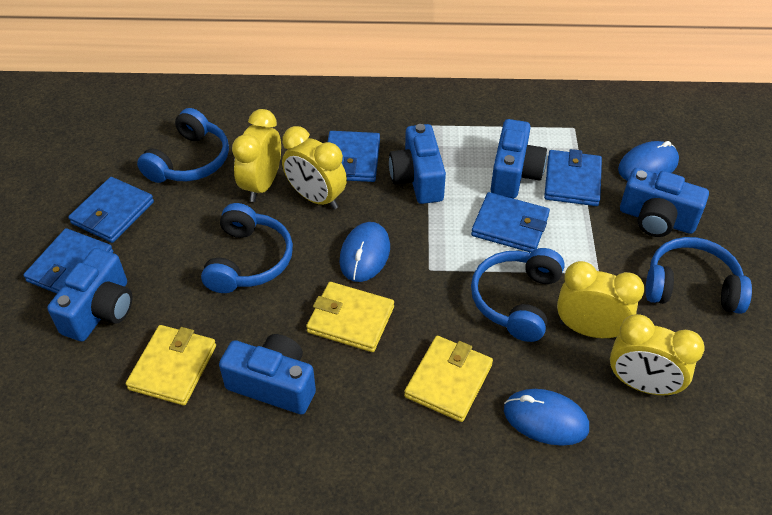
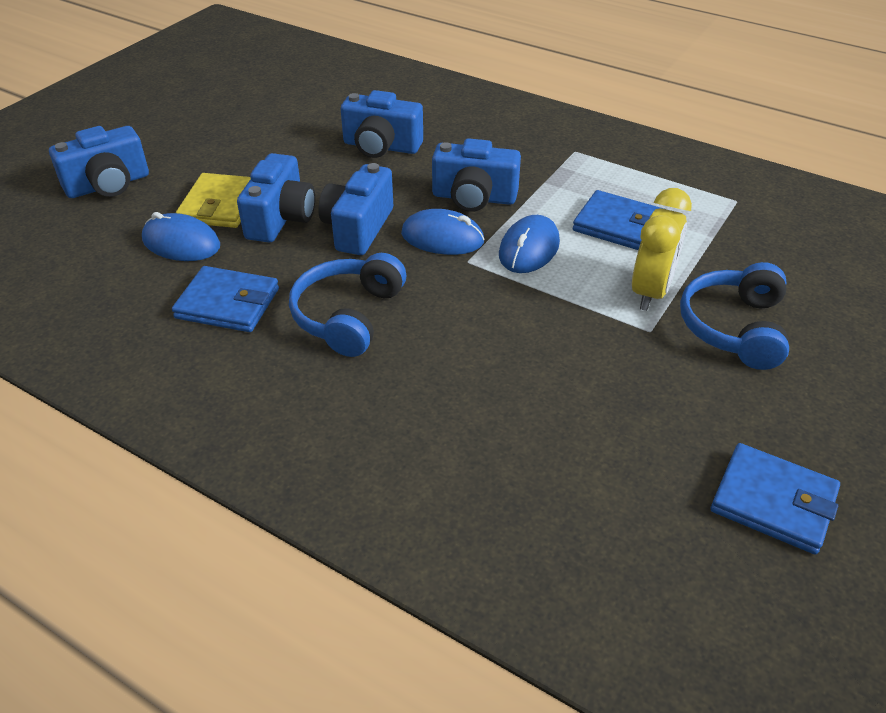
blue headphones: [137,108,229,183] [201,203,293,293] [471,248,565,342] [645,237,752,314] = 4 -> [289,253,406,357] [680,262,789,370] = 2
blue wallet: [23,228,113,294] [68,177,154,243] [328,131,380,182] [471,192,550,253] [544,149,602,206] = 5 -> [172,266,279,332] [573,190,664,250] [711,443,840,555] = 3
yellow clock: [232,109,281,202] [282,126,347,209] [557,261,644,338] [610,314,705,396] = 4 -> [632,188,692,311] = 1
yellow wallet: [126,325,216,405] [306,282,394,352] [404,336,493,422] = 3 -> [176,173,251,228] = 1

